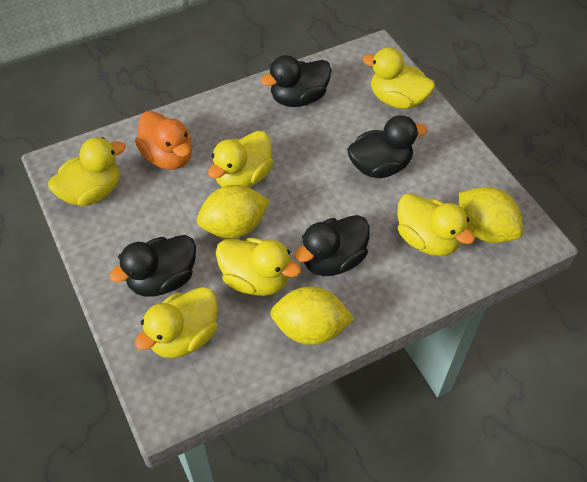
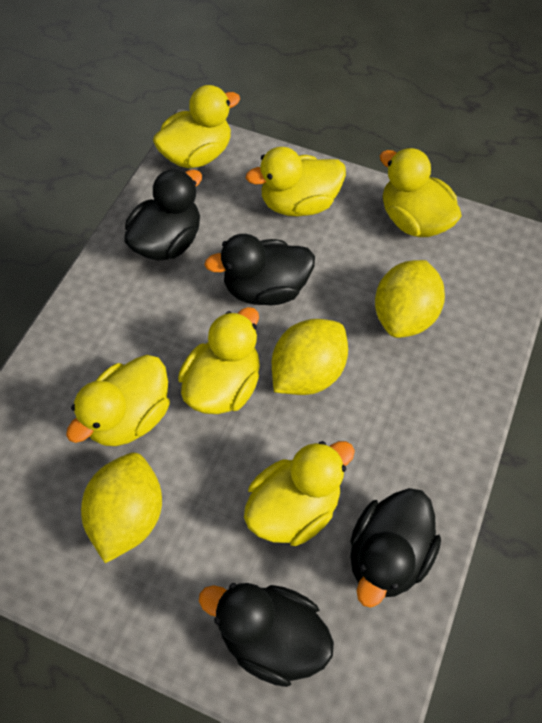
orange duck: [135,111,192,170] = 1 -> none = 0

